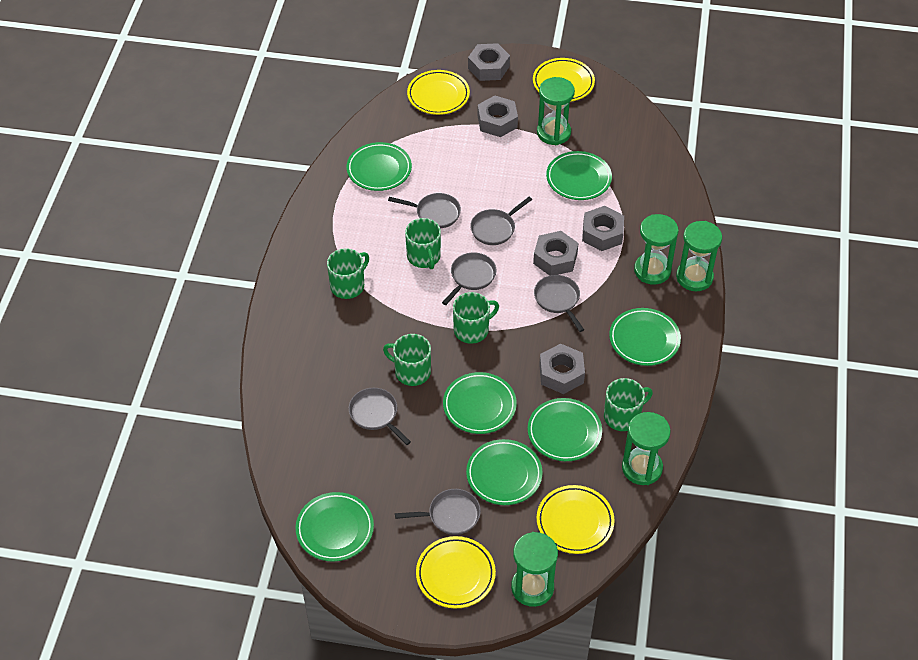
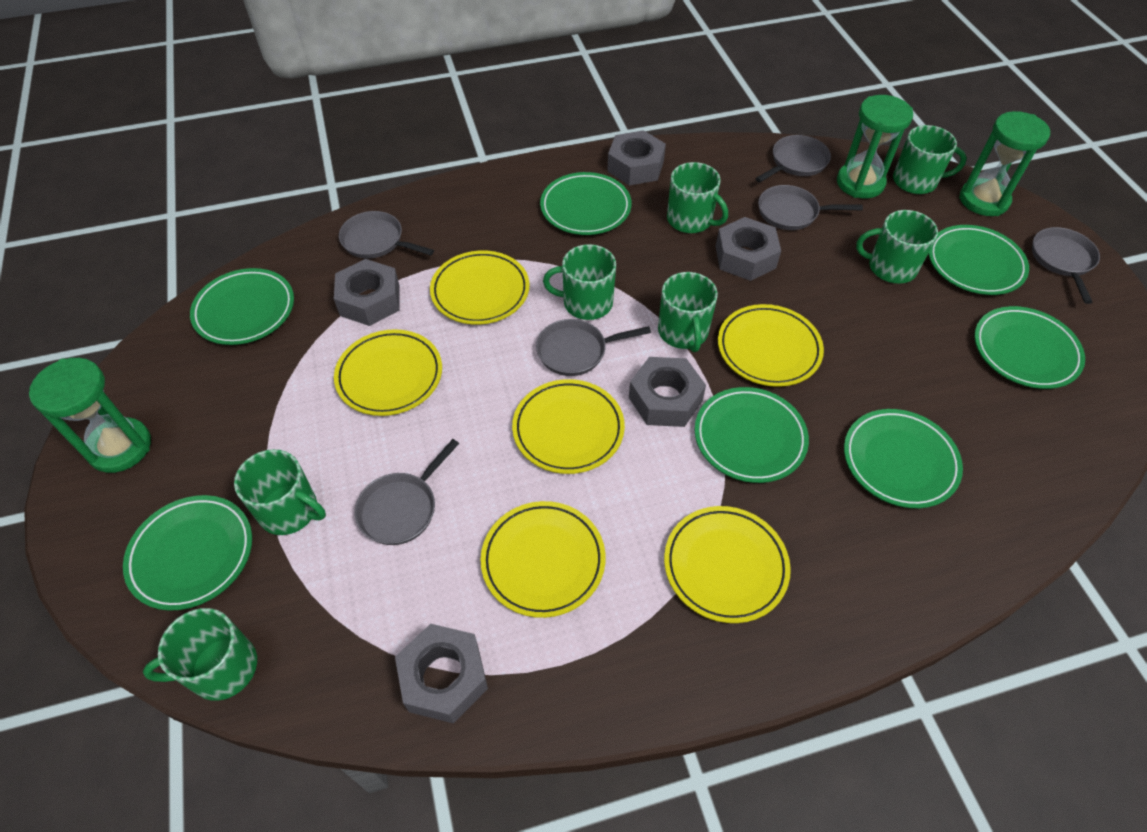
green hourglass: [511,532,558,607] [537,77,575,145] [622,412,671,485] [634,214,679,285] [676,221,722,291] = 5 -> [29,358,151,473] [837,95,913,198] [959,111,1050,216] = 3
green mug: [327,248,369,299] [383,334,431,386] [405,218,441,269] [453,292,499,344] [604,378,653,431] = 5 -> [143,608,257,701] [234,449,326,535] [543,244,616,320] [658,272,718,352] [667,162,728,233] [856,210,938,283] [893,125,967,194] = 7
yellow plate: [407,70,470,115] [416,536,496,608] [533,58,595,102] [537,485,614,554] = 4 -> [334,329,442,416] [430,250,529,324] [481,501,605,618] [512,379,625,474] [664,506,791,623] [718,304,824,387] = 6

